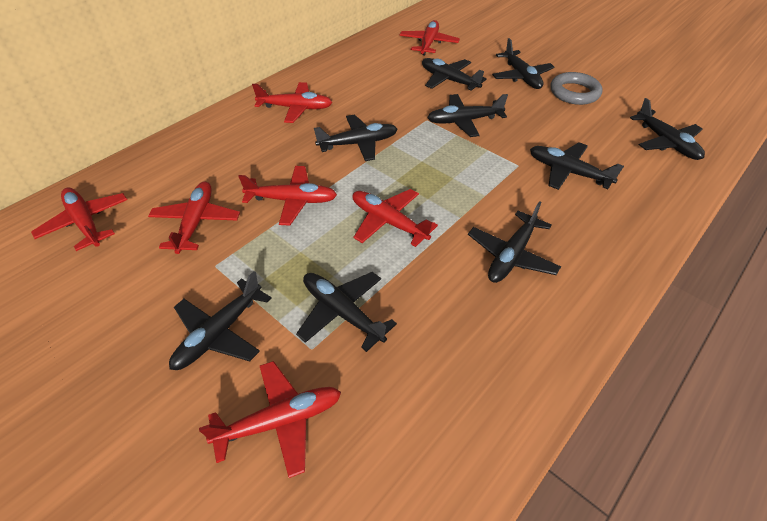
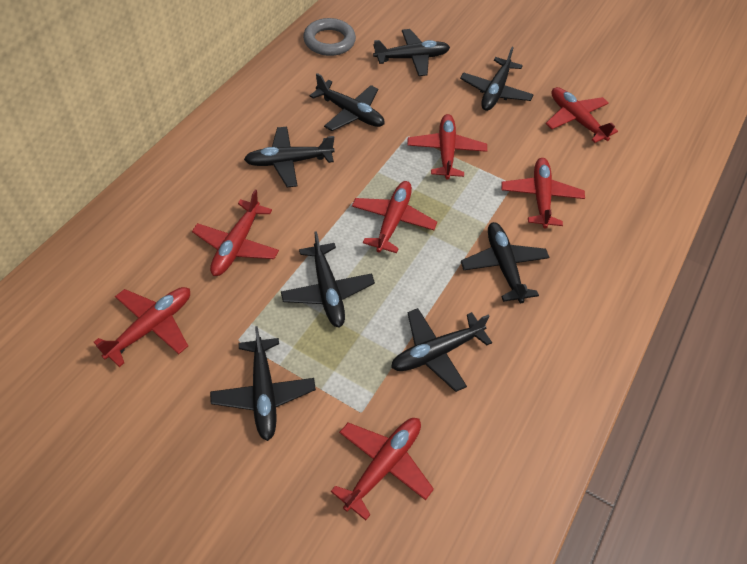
black plane: [169,271,272,370] [296,272,397,352] [314,114,397,161] [422,58,487,90] [427,94,508,137] [468,201,561,283] [492,38,555,89] [530,142,624,190] [630,98,705,160] = 9 -> [210,326,316,441] [244,127,335,188] [281,231,375,328] [310,73,385,131] [373,29,450,76] [391,308,492,392] [460,47,534,111] [461,222,550,303] = 8

